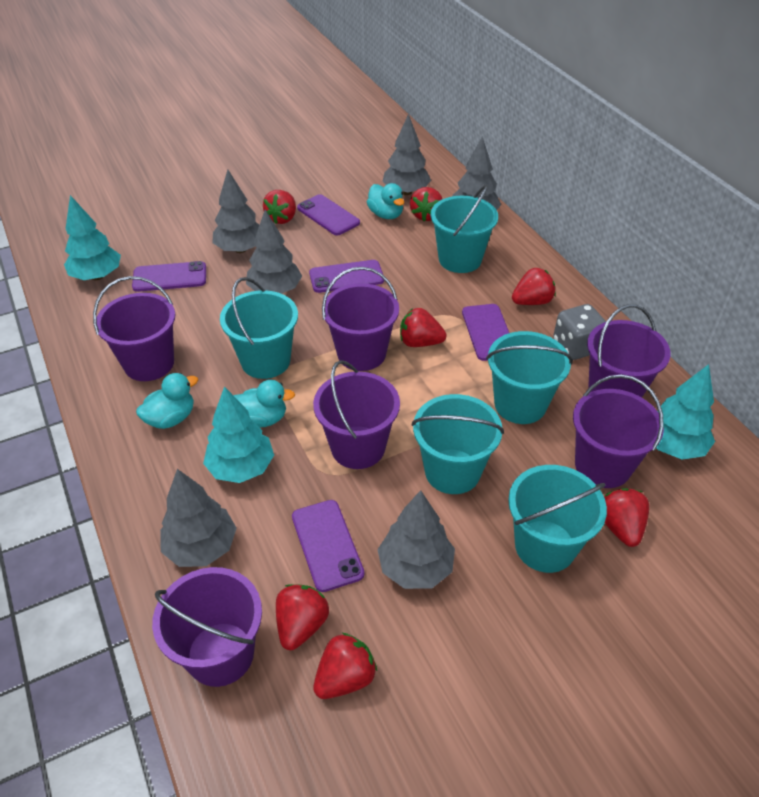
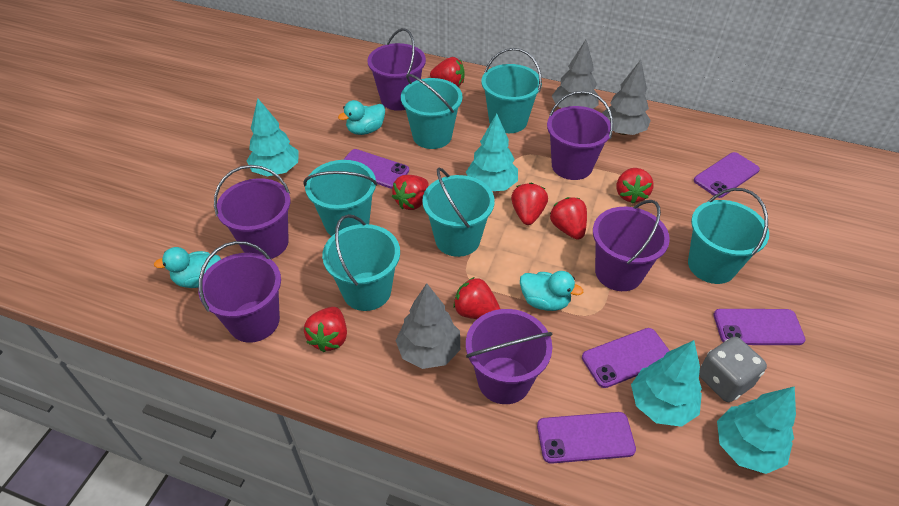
grey tree: [160,469,237,567] [212,170,259,253] [246,210,302,294] [377,490,455,589] [382,114,431,195] [452,136,501,210] = 6 -> [395,283,460,369] [552,40,599,109] [602,60,651,135] = 3
turquoise bucket: [220,277,298,379] [412,394,504,494] [431,185,498,273] [486,331,573,424] [508,465,607,573] = 5 -> [303,160,377,236] [322,214,400,311] [401,74,463,149] [422,167,495,257] [481,48,542,133] [688,188,769,284] = 6
turquoise tree: [64,195,121,280] [203,387,274,483] [657,364,715,460] = 3 -> [247,99,299,176] [466,114,518,191] [631,340,702,427] [717,386,796,474] = 4

